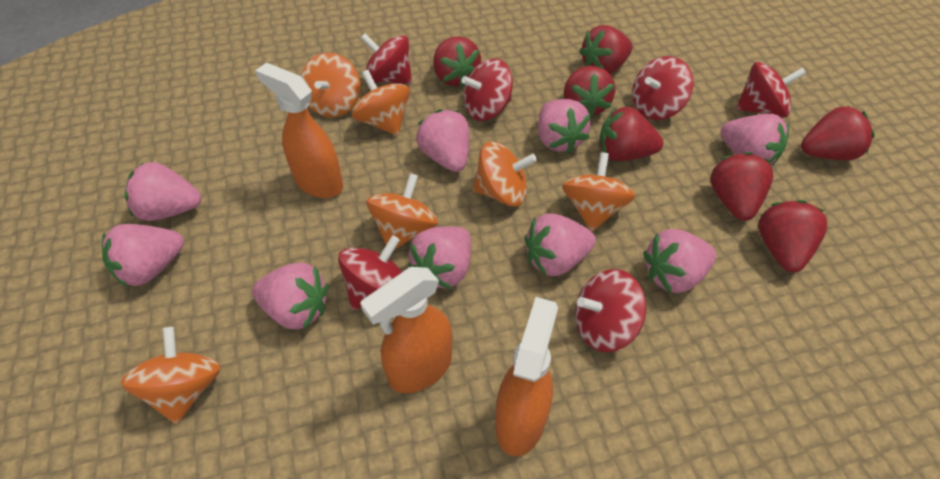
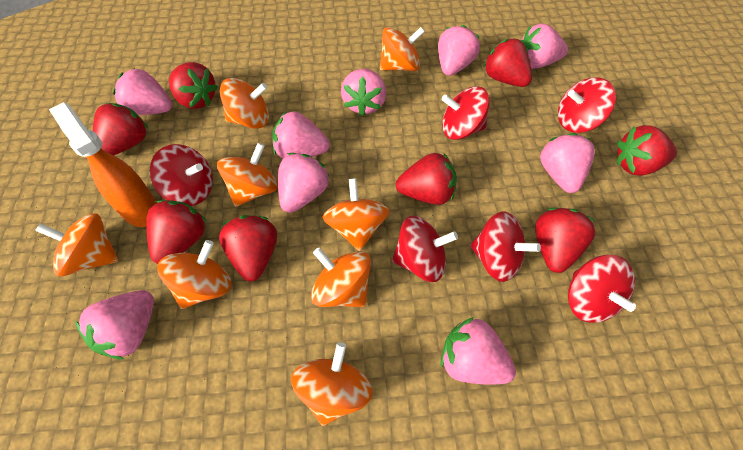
orange spinning top: [121,327,220,424] [301,53,361,117] [352,70,410,136] [366,173,438,250] [472,141,537,207] [562,152,635,231] = 6 -> [35,213,118,276] [157,240,232,309] [217,143,278,207] [220,78,269,129] [291,342,373,426] [311,247,371,307] [322,178,389,251] [380,27,425,71] = 8
orange spray bottle: [255,63,343,198] [360,267,452,393] [495,297,558,456] = 3 -> [49,102,157,227] = 1
red strawberry: [433,36,481,87] [564,66,615,118] [579,25,633,74] [599,107,663,161] [710,152,773,221] [758,200,827,272] [801,106,875,161] = 7 -> [93,103,148,155] [146,200,207,264] [169,62,218,109] [219,215,277,281] [396,153,457,205] [483,38,532,87] [535,208,596,273] [617,125,677,176] = 8

